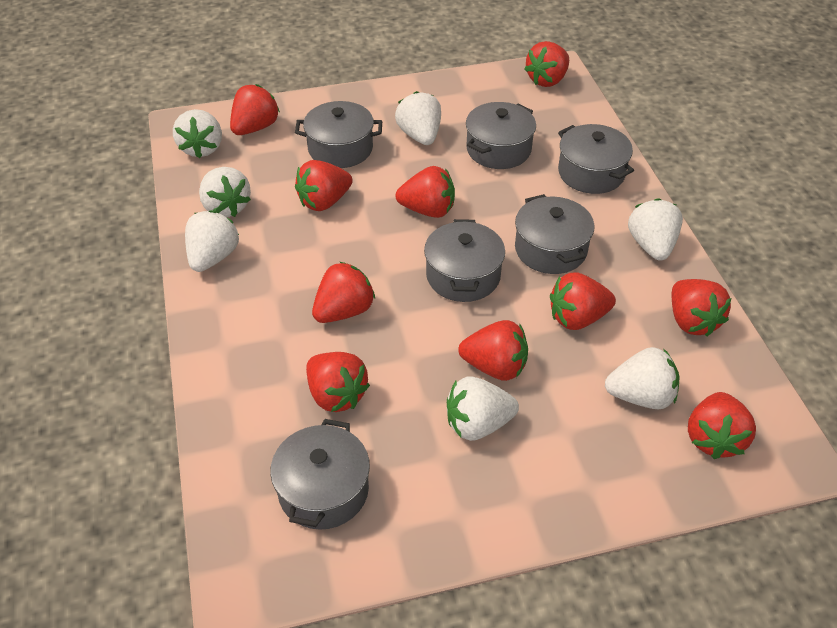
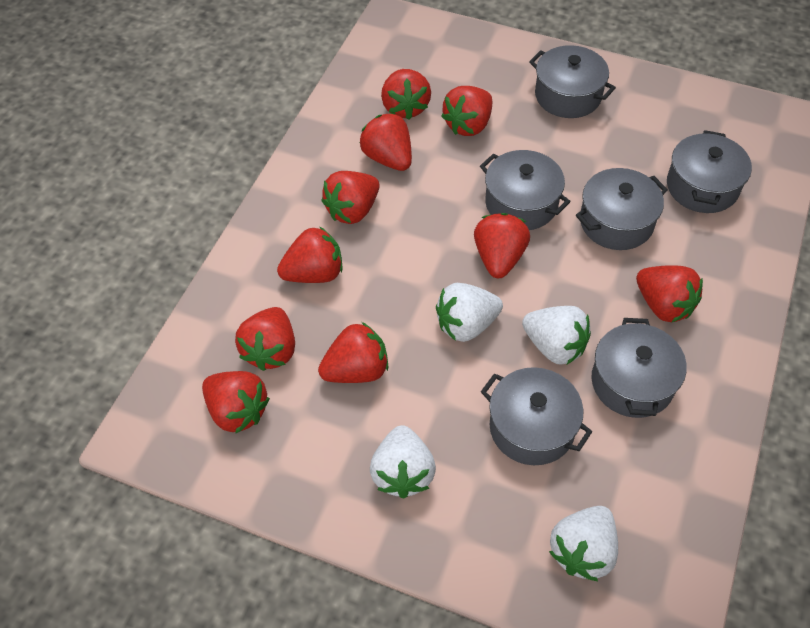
white strawberry: [173,109,222,158] [185,210,239,272] [199,167,251,217] [395,91,441,145] [447,376,519,441] [605,347,680,409] [628,198,683,261] = 7 -> [370,425,436,499] [436,283,503,342] [522,306,591,365] [549,506,618,581] = 4

